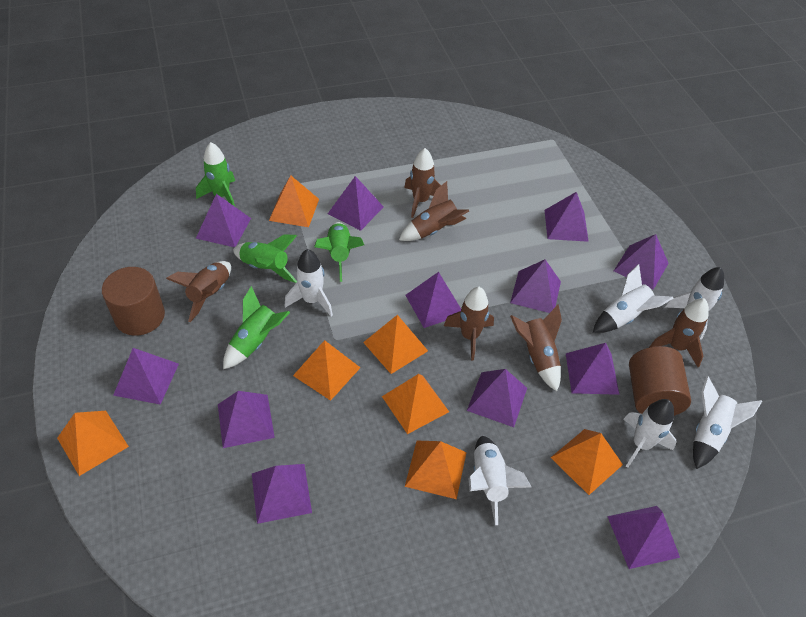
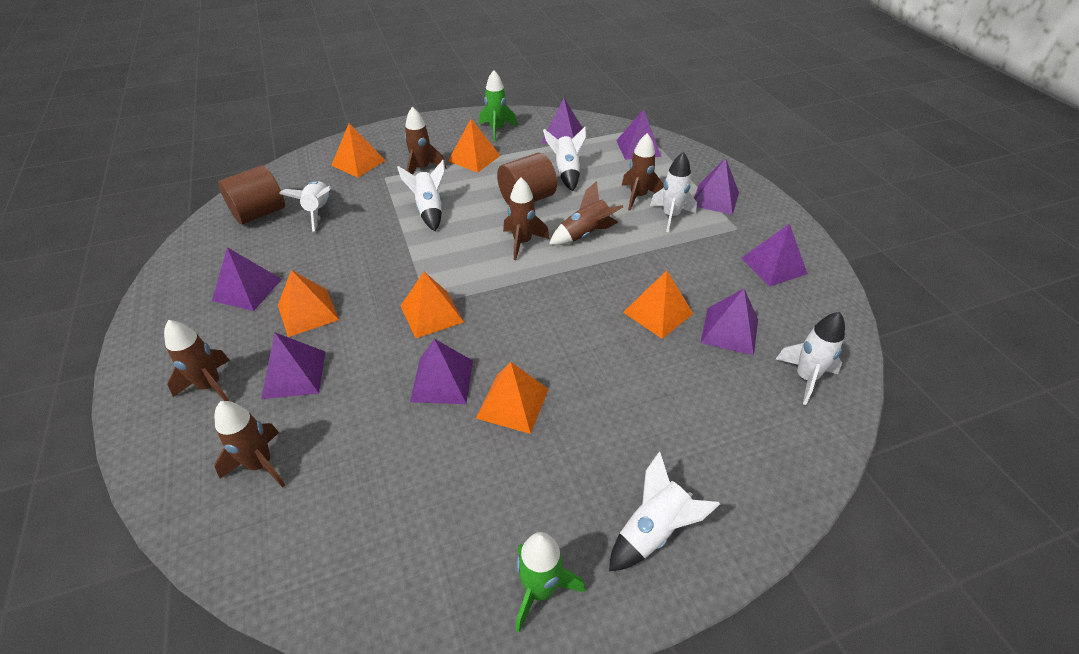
green rocket: [196,142,235,206] [223,286,290,369] [233,234,297,283] [314,222,364,282] = 4 -> [479,70,518,141] [515,532,585,632] = 2
orange pyramid: [57,411,129,476] [269,175,319,227] [293,340,361,401] [363,315,428,374] [382,374,449,434] [405,441,467,499] [550,429,623,495] = 7 -> [278,270,339,337] [331,124,386,177] [401,272,464,338] [448,119,501,173] [476,362,549,434] [623,271,693,339] = 6
purple pyramid: [113,348,179,405] [196,194,251,247] [218,391,275,448] [252,464,312,524] [328,176,384,231] [405,272,461,328] [467,369,527,427] [510,260,561,313] [545,192,589,242] [566,343,620,395] [607,506,680,569] [614,234,669,290] = 12 -> [212,247,282,311] [261,333,325,399] [410,339,473,404] [541,98,583,144] [616,109,661,160] [694,158,739,215] [700,289,758,356] [741,223,808,286] = 8

